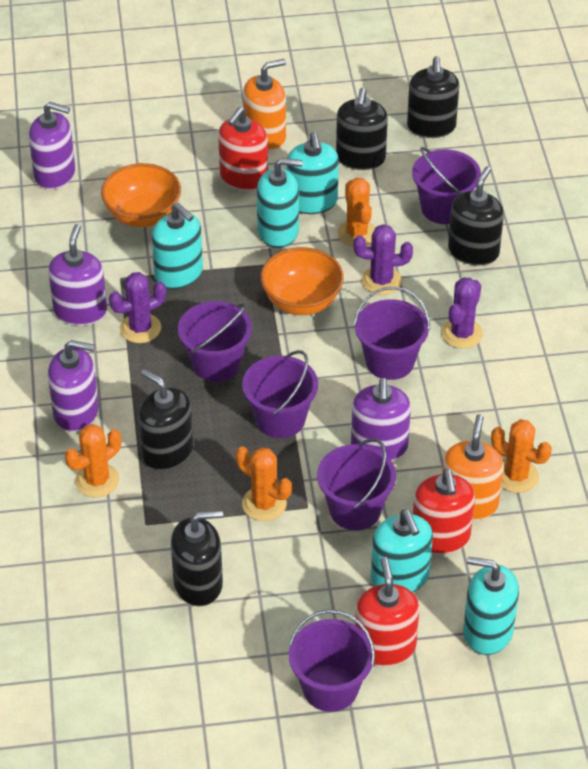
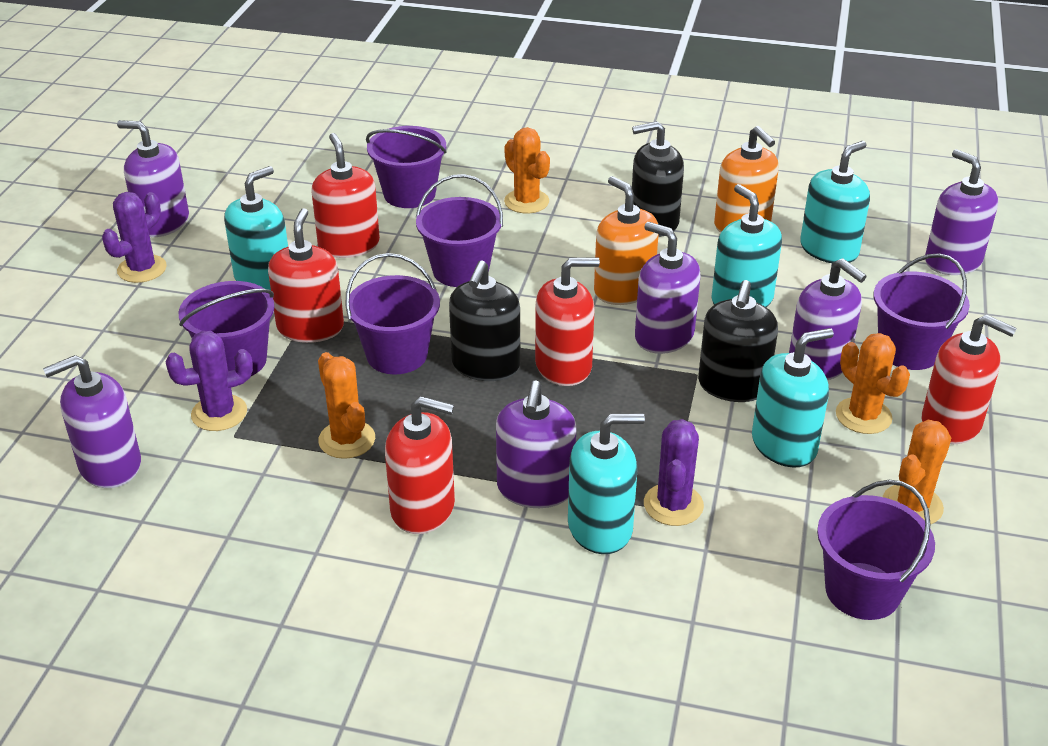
black soap dispenser: [138,369,193,470] [171,510,223,606] [336,88,388,170] [407,56,459,138] [448,166,504,266] = 5 -> [449,260,520,381] [632,121,684,237] [698,280,778,402] = 3
orange bowl: [101,163,181,227] [260,247,344,315] = 2 -> none = 0
purple soap dispenser: [29,102,75,190] [48,224,107,325] [48,340,99,432] [351,378,411,461] = 4 -> [43,355,141,488] [117,120,189,237] [496,381,576,508] [635,222,700,354] [789,258,867,380] [925,149,998,275] = 6
red soap dispenser: [218,107,268,191] [355,557,419,666] [413,469,475,554] = 3 -> [268,208,344,343] [311,133,380,258] [385,396,455,534] [535,257,600,386] [922,315,1017,444] = 5

